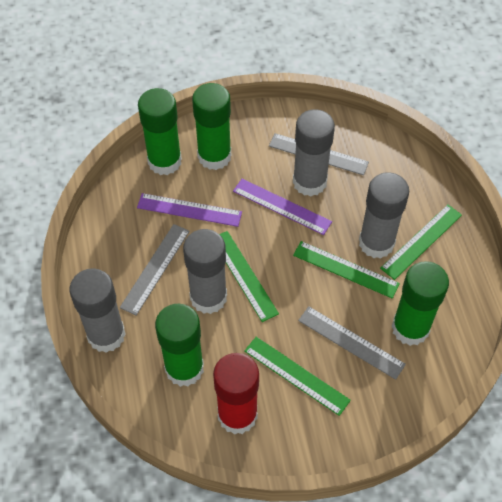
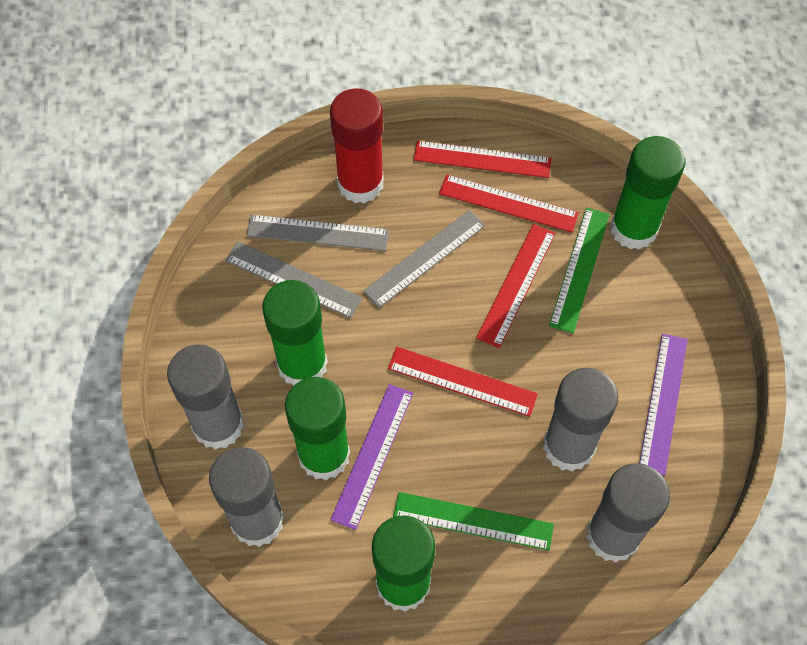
green ruler: [219,231,279,322] [244,337,351,416] [293,241,400,299] [380,205,462,280] = 4 -> [393,492,554,550] [549,207,610,333] = 2
red ruler: none = 0 -> [388,347,538,417] [414,141,551,178] [439,175,579,233] [476,224,556,348] = 4

